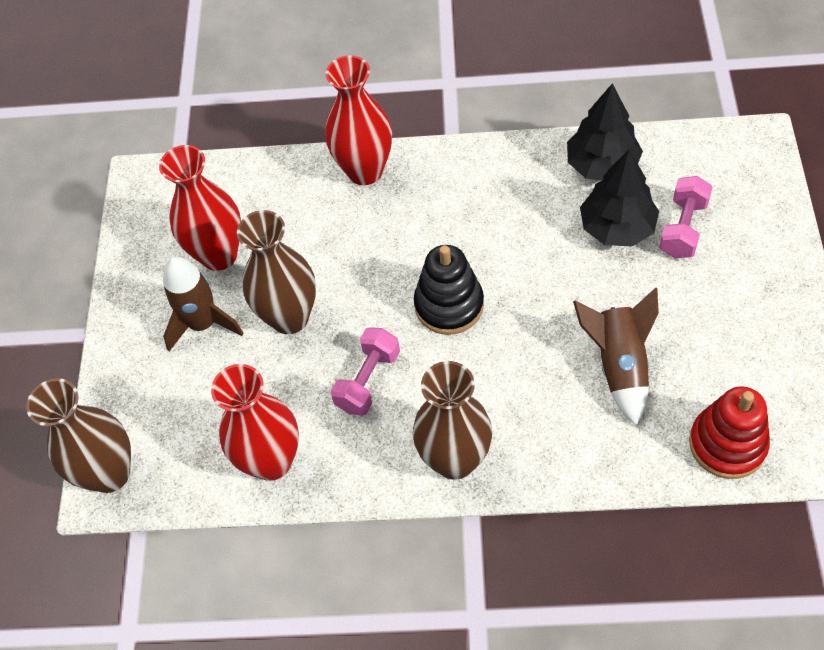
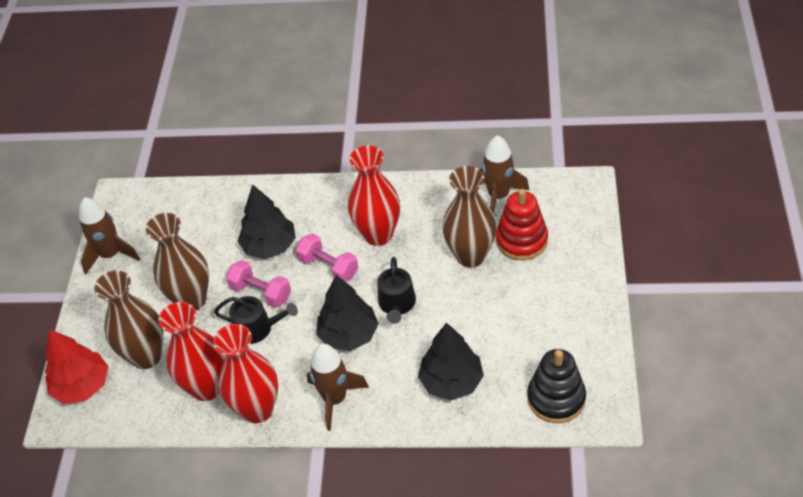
black tree: [567,83,643,181] [580,149,659,247] = 2 -> [237,184,296,259] [316,275,379,351] [418,322,484,400] = 3
black watering can: none = 0 -> [214,296,298,344] [377,257,416,324] = 2
brown rocket: [163,257,243,351] [573,288,659,426] = 2 -> [79,197,140,274] [307,344,369,431] [479,135,529,214] = 3
red tree: none = 0 -> [45,329,109,404] = 1

